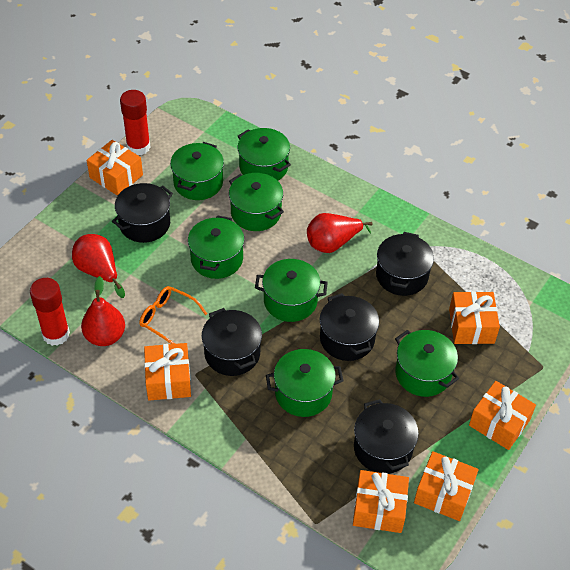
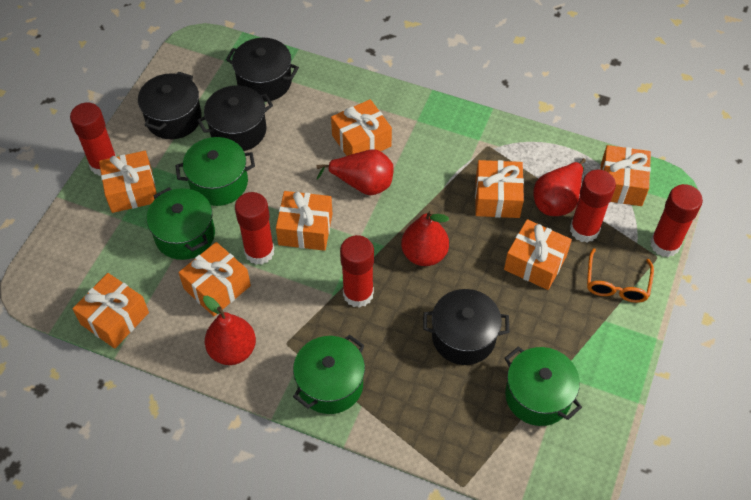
black pot: [112,183,173,243] [202,308,262,376] [320,293,379,361] [354,399,419,474] [376,232,434,296] = 5 -> [138,72,202,139] [197,85,273,151] [226,38,299,102] [423,289,509,365] = 4
green pot: [170,142,224,200] [188,215,244,279] [229,173,284,231] [238,128,291,181] [255,259,328,322] [266,349,344,417] [395,330,459,397] = 7 -> [147,188,215,260] [175,137,255,206] [293,335,365,414] [504,346,582,426] = 4
orange gift: [87,140,143,196] [144,343,191,401] [353,470,409,533] [414,451,479,521] [449,291,500,344] [469,381,536,450] = 6 -> [72,273,149,349] [99,151,157,213] [179,242,251,316] [276,191,333,251] [331,99,392,156] [475,160,524,218] [504,219,572,290] [600,145,651,206] = 8
red glue stick: [30,278,70,346] [120,90,151,155] = 2 -> [70,103,116,176] [235,192,274,265] [340,235,374,308] [570,170,616,243] [650,184,703,257] = 5
red pear: [72,234,125,298] [81,276,125,346] [307,213,373,253] = 3 -> [203,295,256,365] [316,149,394,195] [401,210,449,266] [534,158,586,216] = 4

